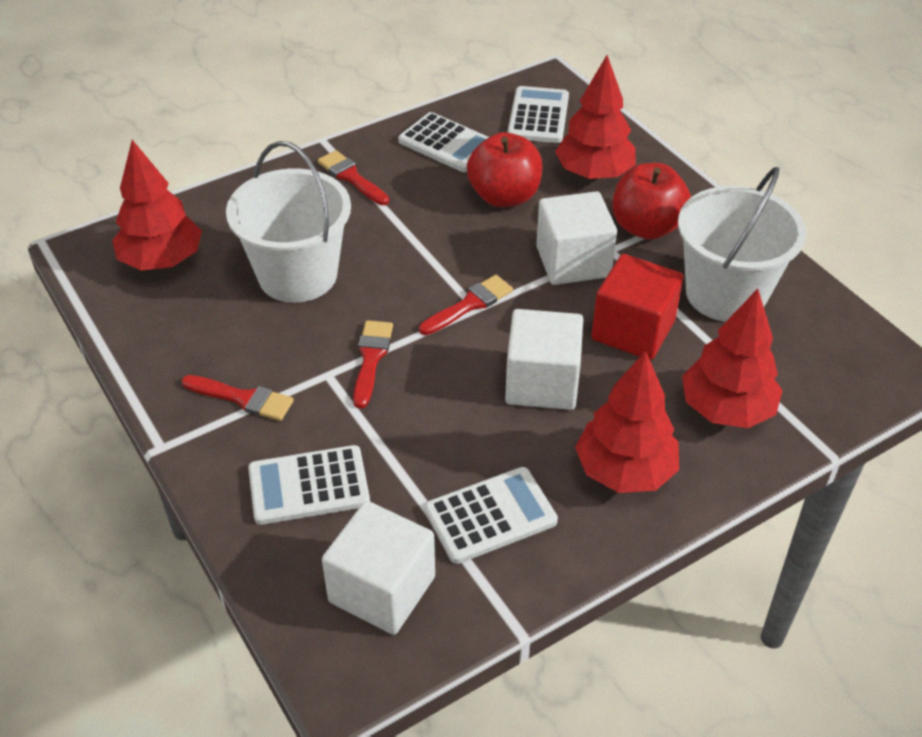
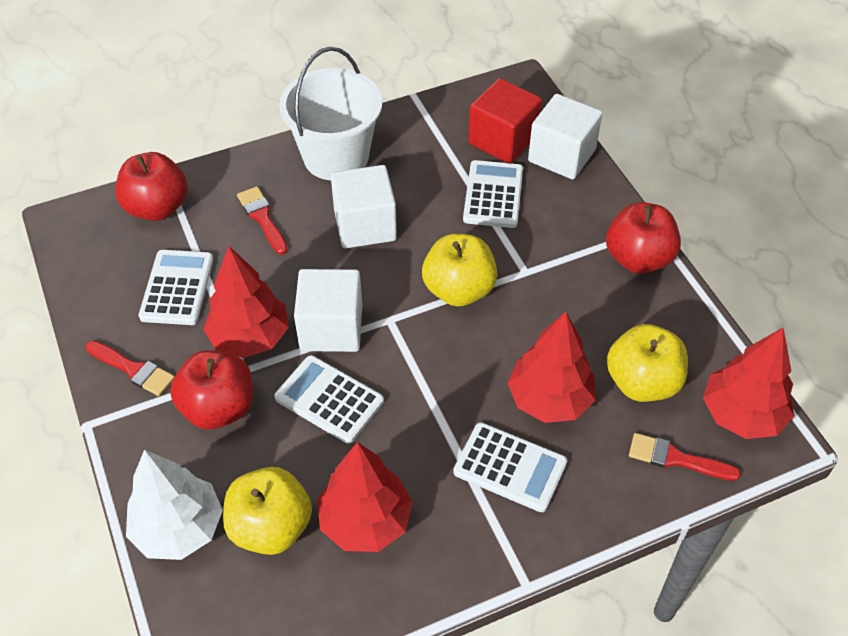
red apple: [467,132,543,208] [612,163,691,240] = 2 -> [115,152,188,221] [170,350,253,430] [606,202,681,274] = 3
red brush: [182,375,294,421] [318,150,389,205] [353,320,393,408] [419,275,513,335] = 4 -> [85,340,174,396] [237,186,288,255] [629,433,741,481] = 3
white bucket: [226,141,351,302] [678,167,806,322] = 2 -> [279,47,383,180] = 1
white tree: none = 0 -> [126,450,223,560] = 1
yellow apple: none = 0 -> [223,467,312,555] [422,234,497,306] [607,324,688,402] = 3

